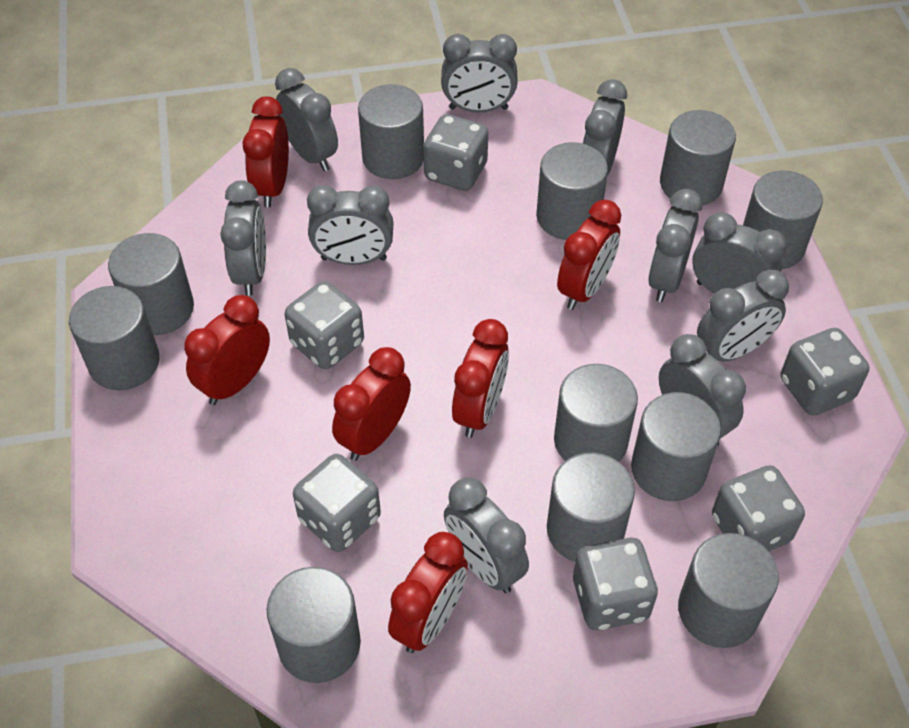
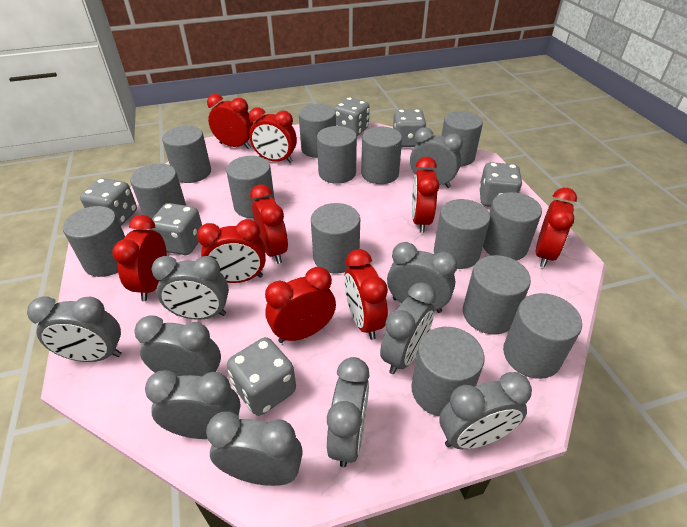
grey cylinder: [69,286,160,390] [108,233,194,335] [267,567,361,683] [358,84,424,179] [536,142,608,240] [547,453,635,562] [554,364,638,461] [631,392,721,501] [660,110,736,206] [678,533,779,648] [743,170,823,269] = 11 -> [63,206,125,277] [130,163,186,219] [162,126,211,183] [226,156,275,218] [299,104,336,158] [311,203,360,274] [317,126,357,184] [361,127,402,184] [411,327,485,417] [434,199,490,269] [442,111,483,166] [463,255,531,335] [483,192,542,260] [503,293,582,379] = 14
red clock: [184,295,270,405] [242,96,289,207] [332,347,411,461] [388,532,468,653] [452,319,509,438] [557,200,621,310] = 6 -> [112,215,167,301] [197,219,266,283] [207,94,253,149] [249,107,297,163] [250,184,288,263] [265,267,336,343] [344,249,388,340] [412,157,439,233] [536,188,577,268] = 9

